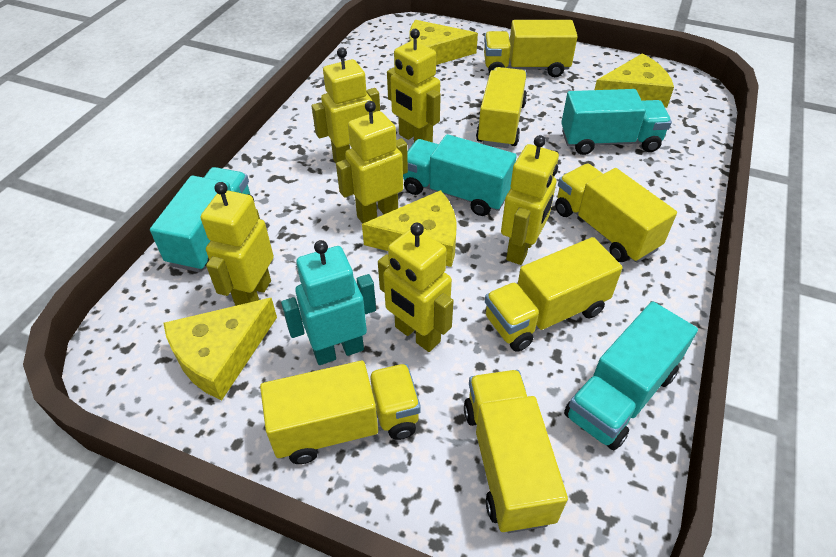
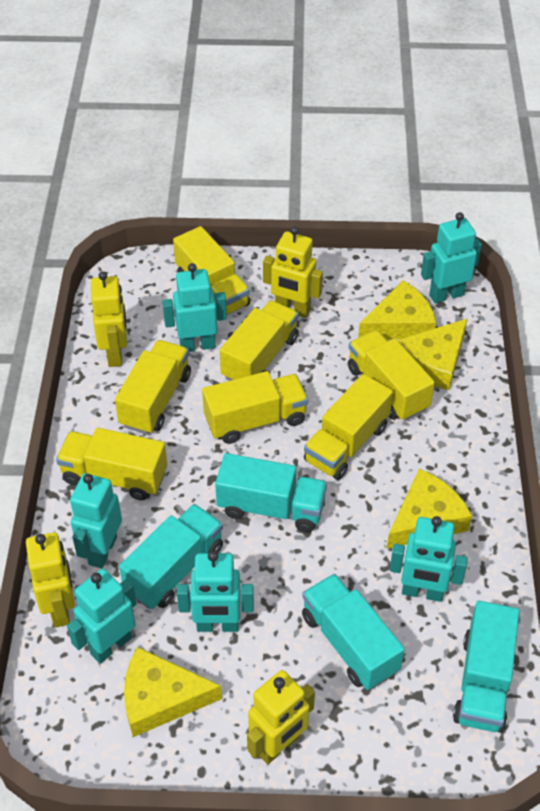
turquoise robot: [281,240,376,365] = 1 -> [67,569,137,664] [70,473,122,568] [162,263,227,352] [177,551,254,632] [390,516,468,602] [421,212,482,304] = 6
yellow robot: [201,182,274,306] [311,47,380,163] [336,101,408,224] [378,223,453,352] [387,29,441,143] [501,135,559,265] = 6 -> [26,532,75,627] [91,271,127,367] [247,670,315,764] [263,226,323,318] = 4
yellow truck: [260,361,421,464] [464,370,568,533] [476,67,527,148] [484,20,578,77] [485,237,623,352] [555,164,677,263] = 6 -> [56,428,167,500] [115,340,191,434] [173,226,250,315] [202,371,308,444] [220,300,299,381] [304,374,393,480] [348,330,435,421] = 7

